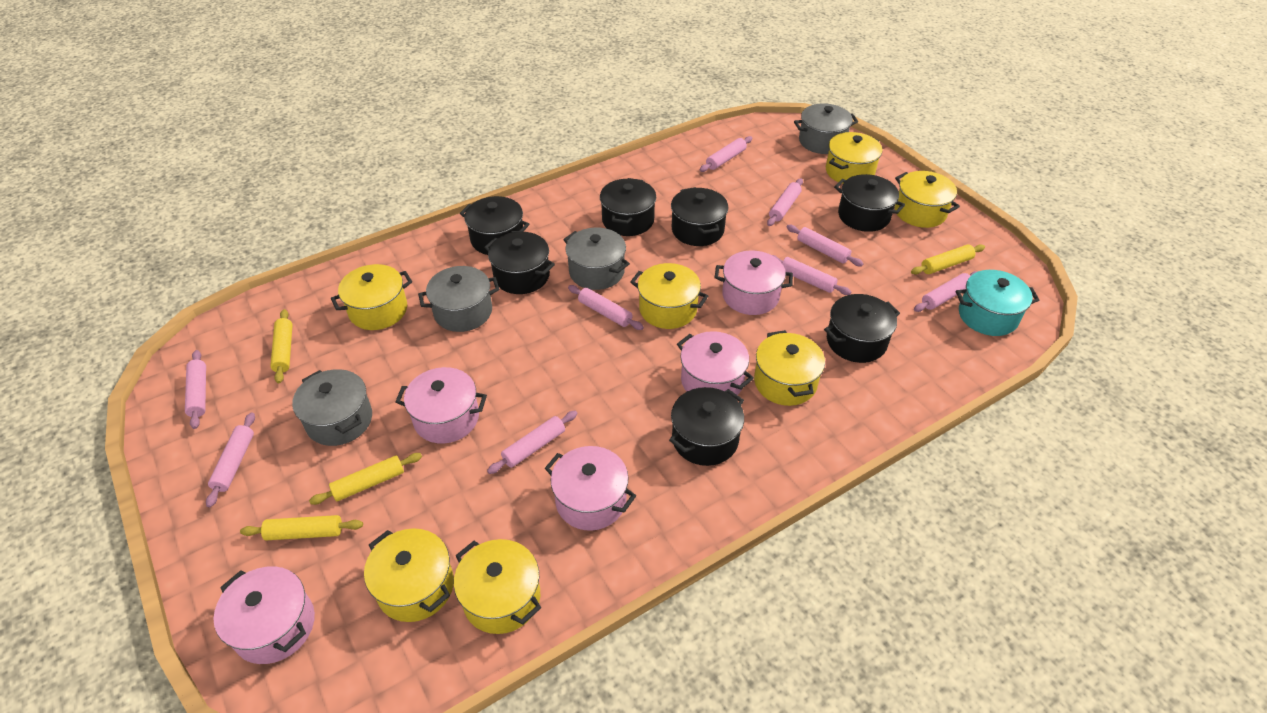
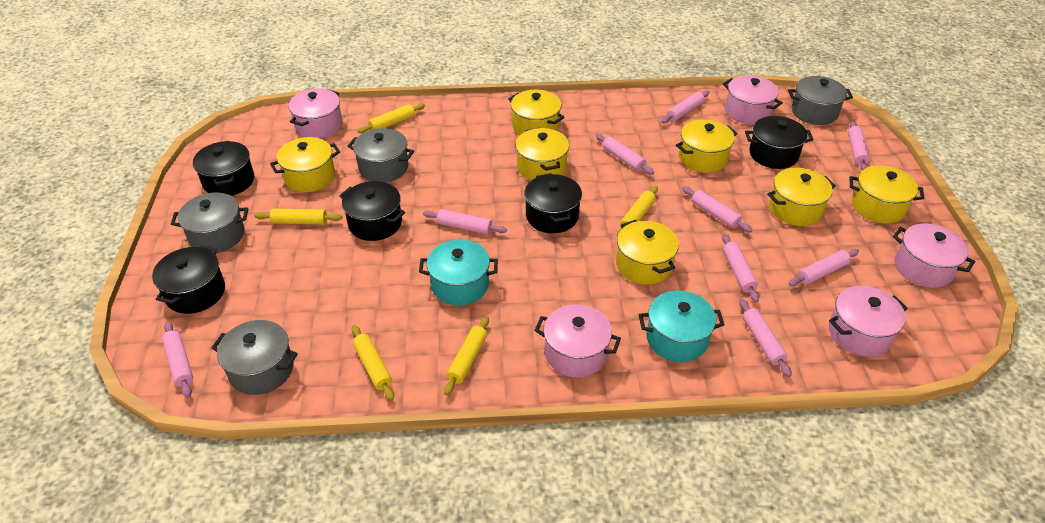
black pot: [460,196,529,255] [484,232,555,294] [600,178,656,236] [669,387,744,466] [671,187,728,246] [824,294,900,363] [834,174,905,232] = 7 -> [152,245,225,314] [193,141,254,196] [339,181,405,241] [524,173,582,233] [745,116,814,169] = 5
turquoise pot: [956,270,1039,336] = 1 -> [419,239,498,306] [639,291,725,362] = 2
yellow rolling pin: [240,515,363,540] [270,309,293,383] [309,453,422,505] [911,244,985,274] = 4 -> [255,208,342,225] [351,325,394,401] [357,103,425,133] [444,316,489,395] [617,186,658,237] = 5

